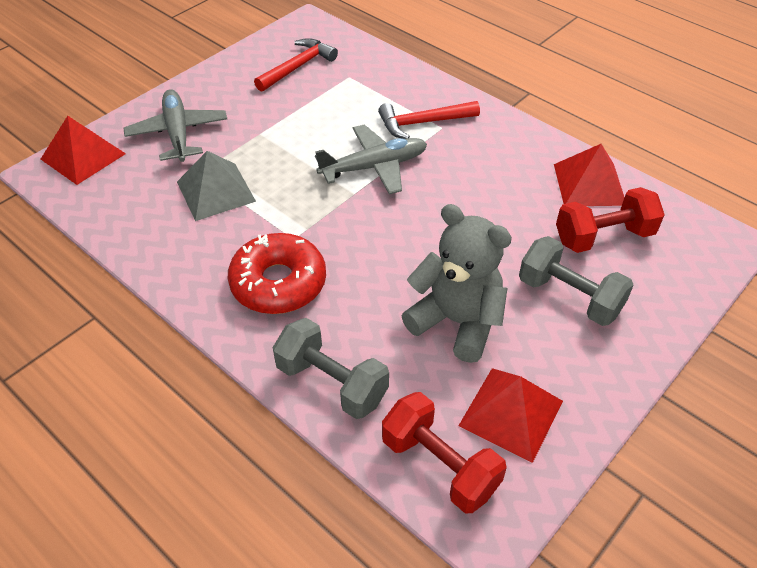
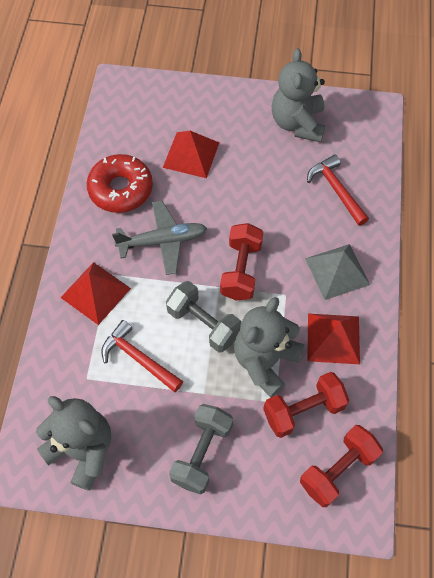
grey plane: [124,89,227,162] [315,125,427,194] = 2 -> [112,200,207,275] = 1
grey teddy bear: [402,204,512,363] = 1 -> [36,396,111,491] [234,297,305,397] [272,48,325,142] = 3
red dumbbell: [382,392,507,513] [556,187,665,253] = 2 -> [220,223,263,300] [263,372,349,438] [300,425,383,507] = 3

